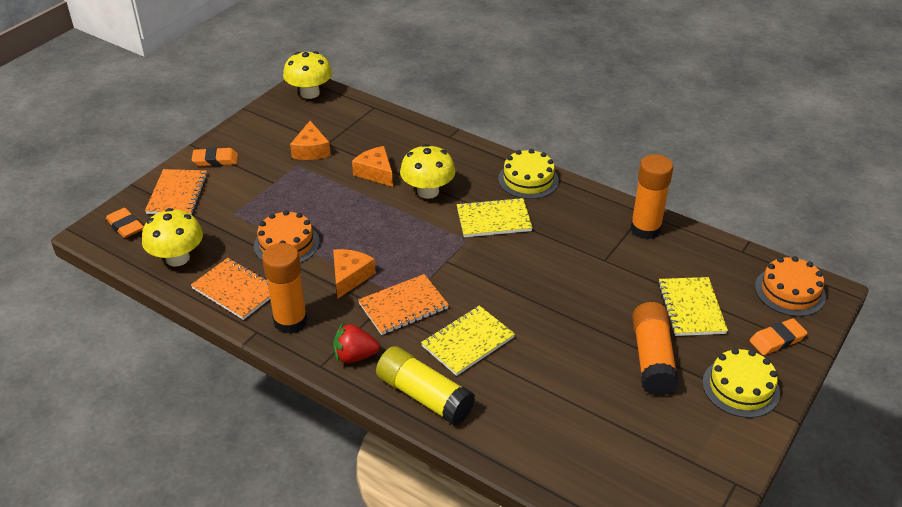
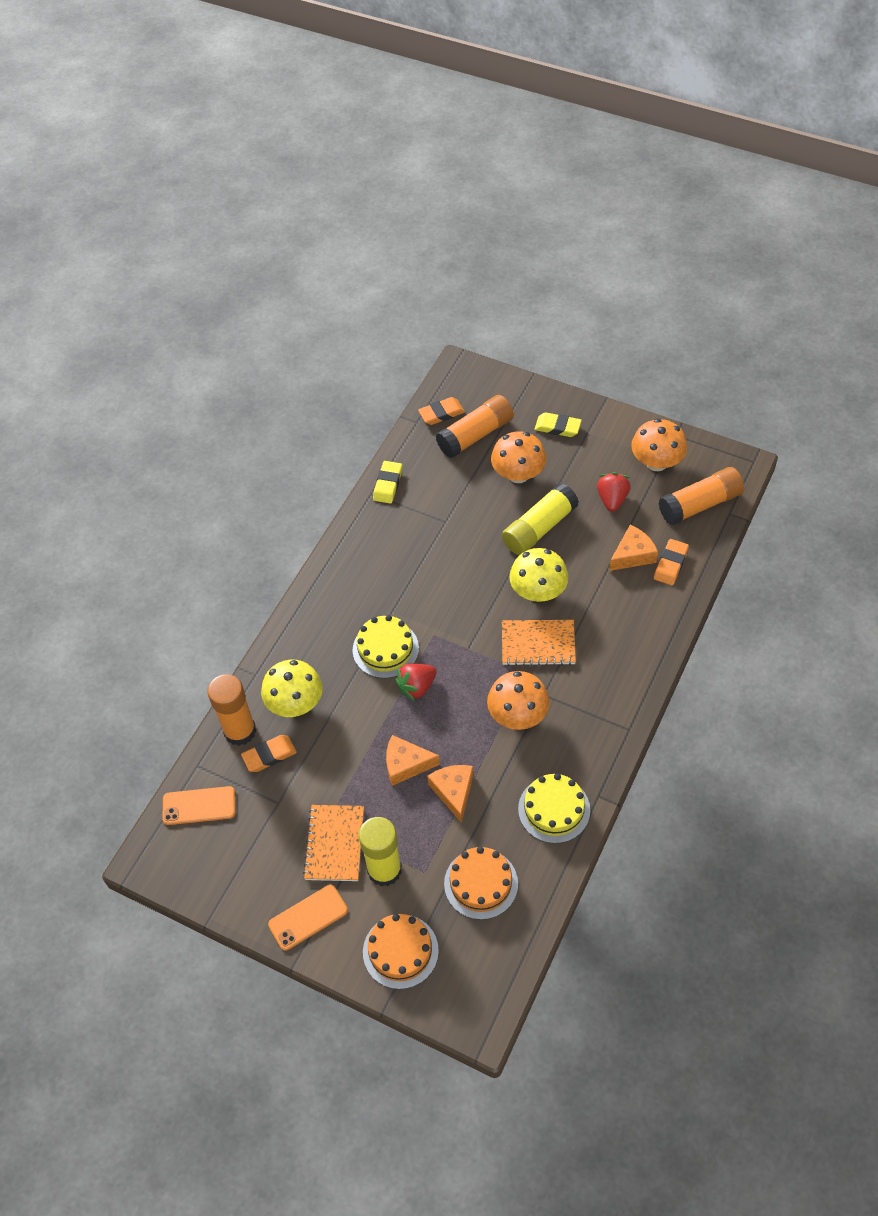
orange mushroom: none = 0 -> [487,671,550,730] [491,431,546,483] [631,419,687,471] = 3
orange notebook: [145,169,208,215] [191,258,270,320] [358,274,449,335] = 3 -> [303,805,364,881] [502,620,576,666] = 2
orange phone: none = 0 -> [163,786,236,825] [268,885,348,951] = 2
red strawberry: [333,322,380,363] = 1 -> [395,663,437,701] [597,473,631,512] = 2
yellow eraser: none = 0 -> [373,461,402,504] [534,412,582,437] = 2
yellow glue stick: [376,346,475,426] = 1 -> [359,817,402,887] [502,483,579,555] = 2
yellow mushroom: [142,208,203,266] [283,51,332,99] [400,144,455,199] = 3 -> [261,660,323,717] [509,548,569,602] = 2
yellow notebook: [421,306,515,376] [457,198,533,237] [658,277,728,336] = 3 -> none = 0

